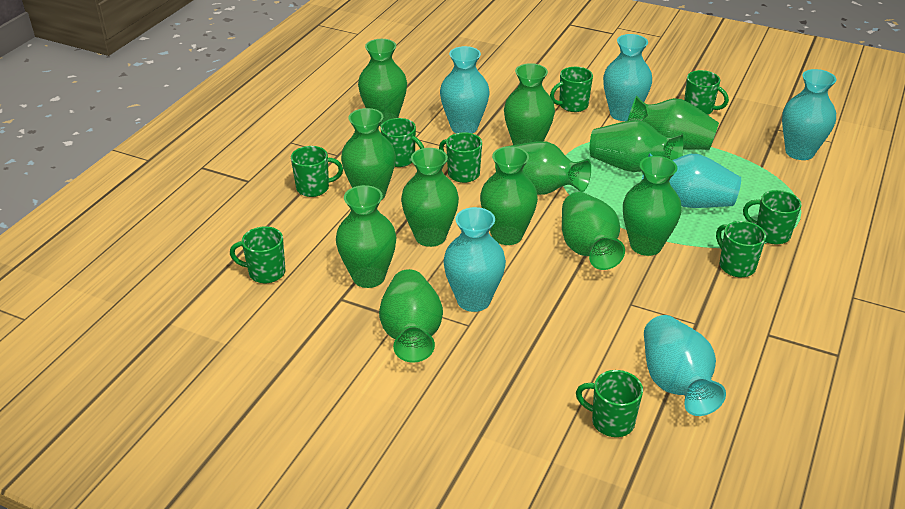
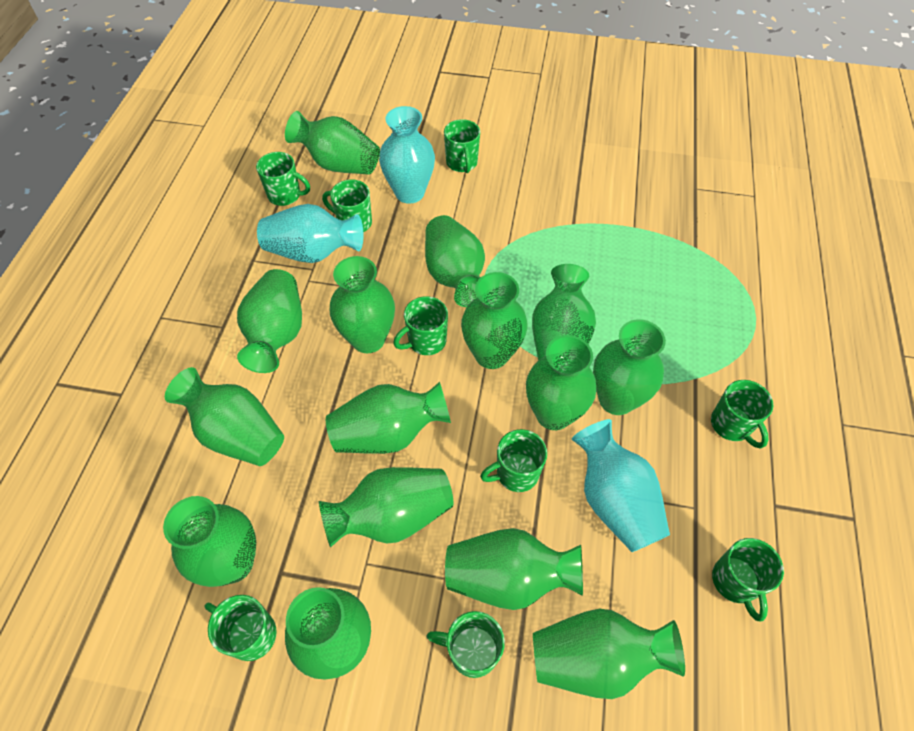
green vase: [336,185,397,288] [341,108,396,199] [358,39,407,126] [379,269,443,363] [401,148,459,247] [480,146,538,245] [495,141,591,195] [504,63,555,145] [562,192,625,270] [590,120,684,172] [623,156,682,256] [628,96,719,150] = 12 -> [163,496,256,587] [165,367,284,466] [237,269,302,373] [285,111,380,175] [285,587,371,680] [319,467,453,548] [326,382,451,454] [330,256,395,353] [425,215,485,307] [445,528,583,610] [461,272,527,369] [526,335,596,430] [532,264,596,361] [533,609,685,699] [593,319,666,415] = 15
turquoise vase: [440,46,490,134] [443,207,506,312] [603,34,652,121] [642,153,741,208] [644,315,726,416] [782,69,837,160] = 6 -> [257,204,364,263] [379,106,435,204] [572,419,670,552] = 3

